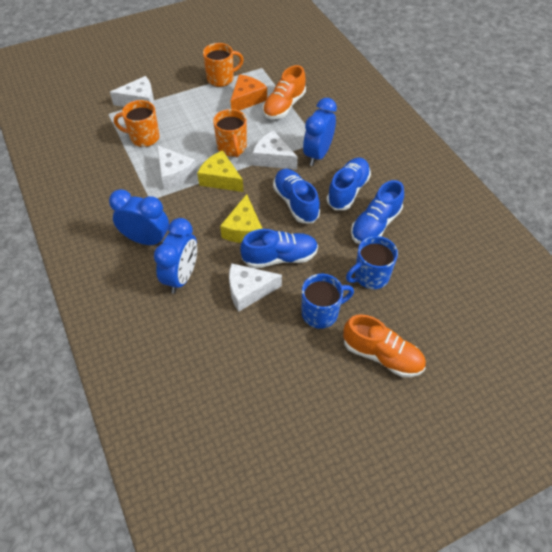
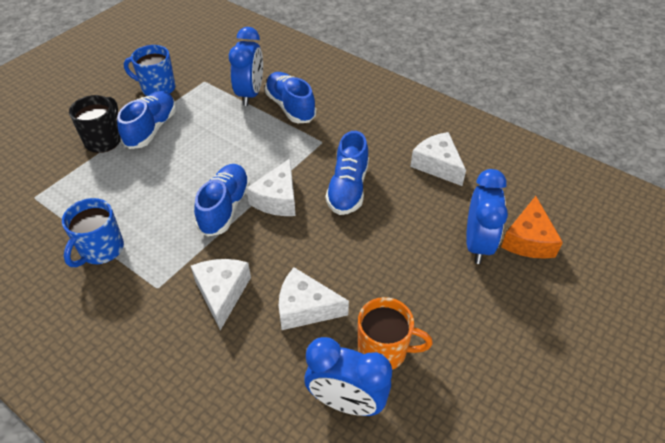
black mug: none = 0 -> [69,95,121,153] = 1
orange mug: [114,100,160,147] [203,43,244,87] [213,109,247,157] = 3 -> [358,297,433,370] = 1
orange shoe: [263,65,306,119] [343,314,426,377] = 2 -> none = 0
yellow cheese: [197,150,244,192] [220,194,263,243] = 2 -> none = 0

